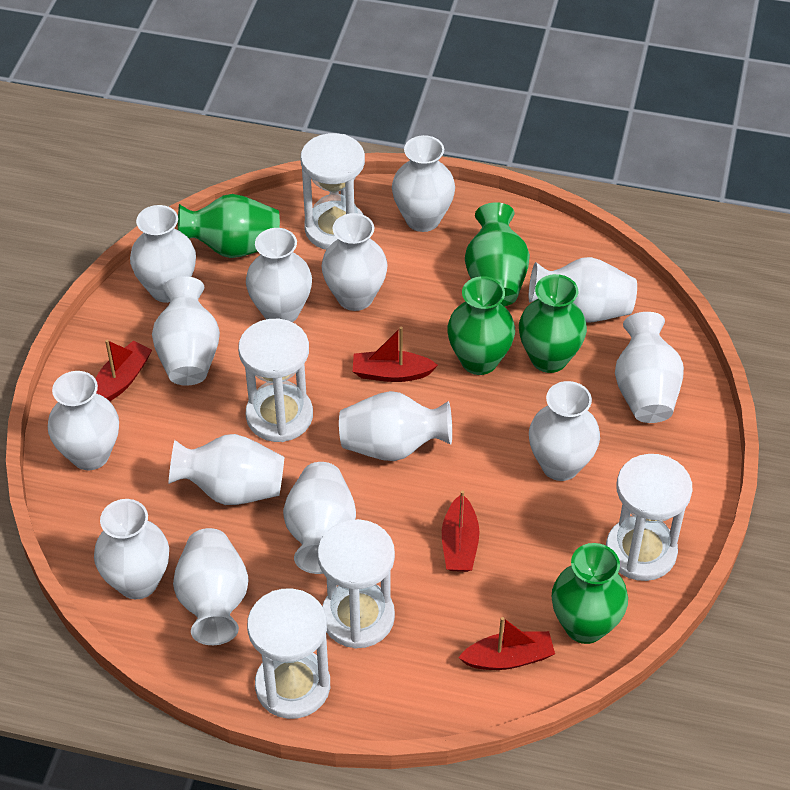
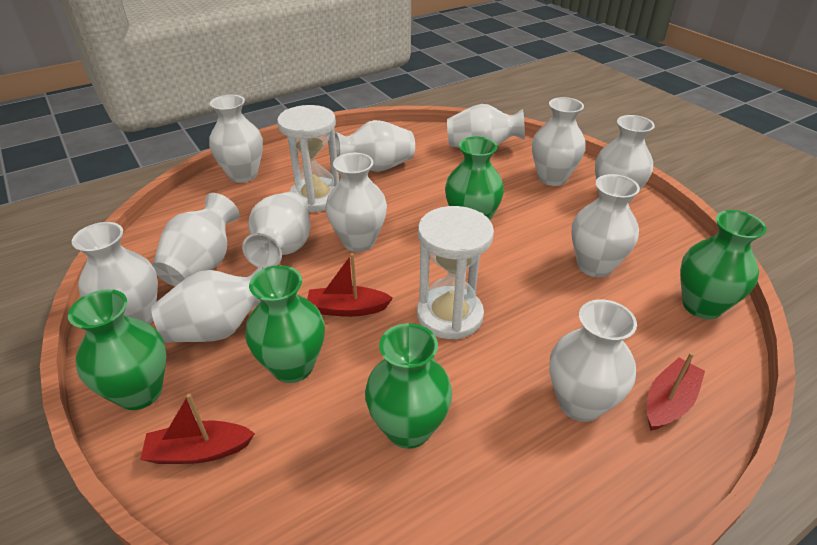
red boat: [96,340,152,401] [353,327,438,382] [442,490,479,572] [458,617,555,670] = 4 -> [140,394,255,464] [307,253,393,317] [647,352,705,431] = 3
white hourglass: [238,319,313,442] [247,588,330,719] [301,133,365,250] [317,519,395,648] [606,454,693,581] = 5 -> [277,105,339,212] [417,206,494,339] = 2
white vase: [48,371,119,470] [94,499,169,599] [130,205,196,303] [152,276,220,386] [168,434,284,505] [173,528,249,645] [246,228,312,322] [283,462,356,574] [321,213,388,311] [339,391,452,461] [392,135,455,232] [529,257,637,322] [529,381,600,481] [615,312,684,423] = 14 -> [72,222,158,324] [151,264,264,343] [152,193,239,286] [209,95,263,183] [242,192,311,269] [326,153,387,252] [335,120,415,172] [447,104,525,148] [532,97,586,186] [549,299,637,422] [572,174,640,277] [595,115,655,204] = 12

